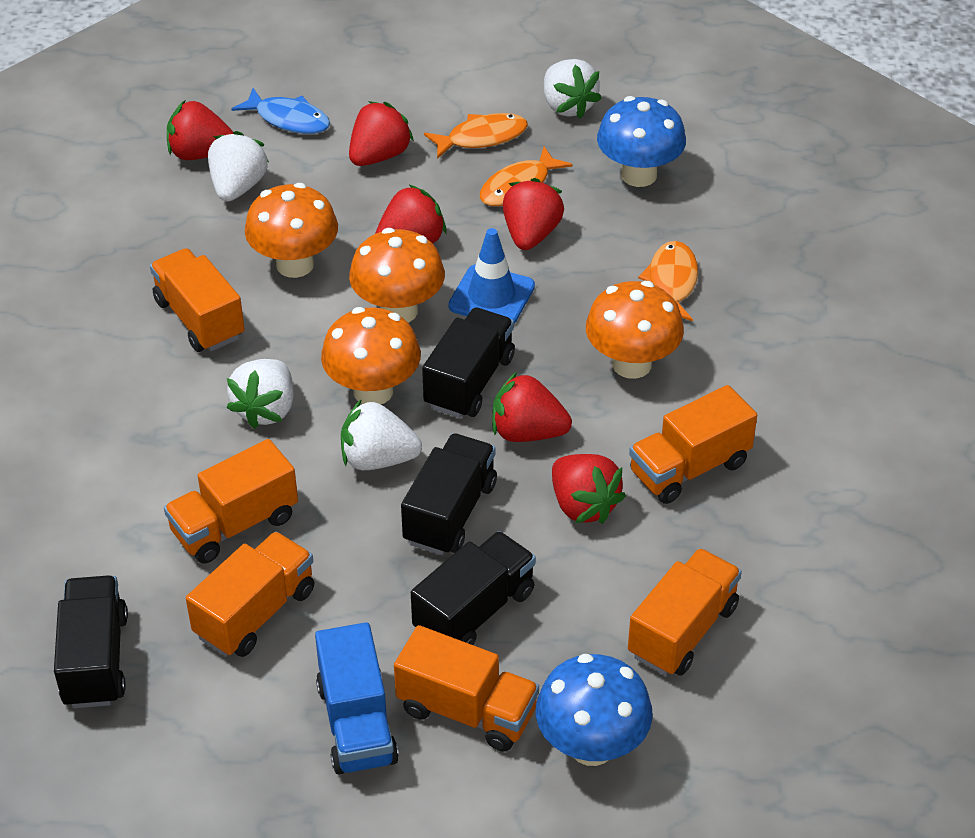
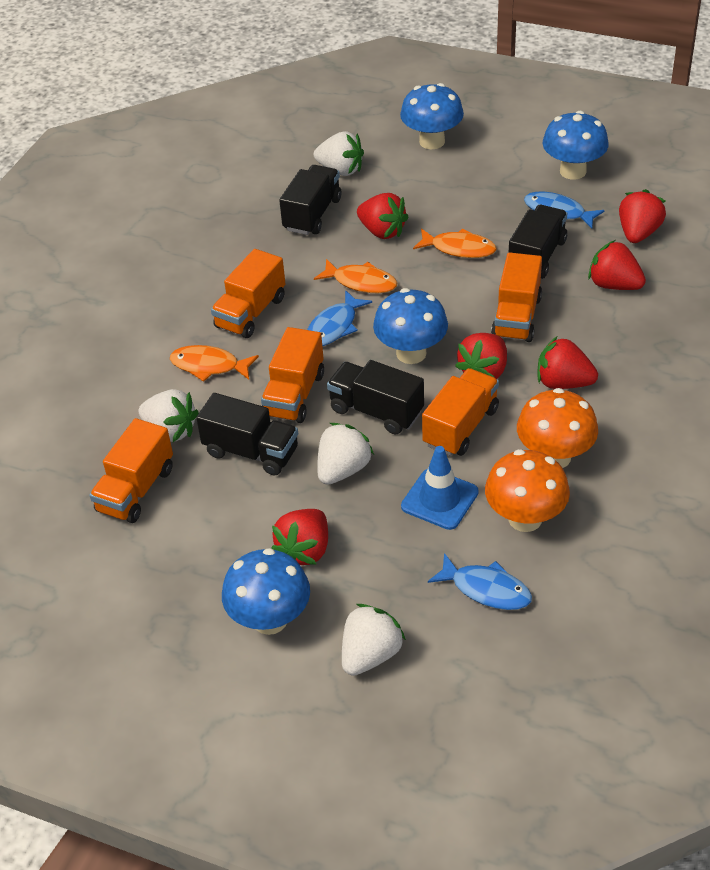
blue fish: [231,88,330,134] = 1 -> [307,290,372,346] [428,553,532,610] [524,192,605,229] = 3
blue mushroom: [536,654,653,766] [597,96,686,187] = 2 -> [222,548,310,635] [373,288,448,364] [400,83,464,149] [542,111,609,180] = 4
blue truck: [315,622,399,775] = 1 -> none = 0
orange mushroom: [245,183,338,278] [321,307,421,404] [349,228,445,323] [586,281,684,379] = 4 -> [485,449,570,532] [517,388,598,468] = 2
orange truck: [150,248,245,352] [164,439,298,564] [186,532,314,657] [394,625,539,752] [628,548,742,676] [629,385,757,504] = 6 -> [89,418,173,523] [211,249,286,338] [261,327,324,423] [422,368,499,456] [491,252,542,342] = 5

